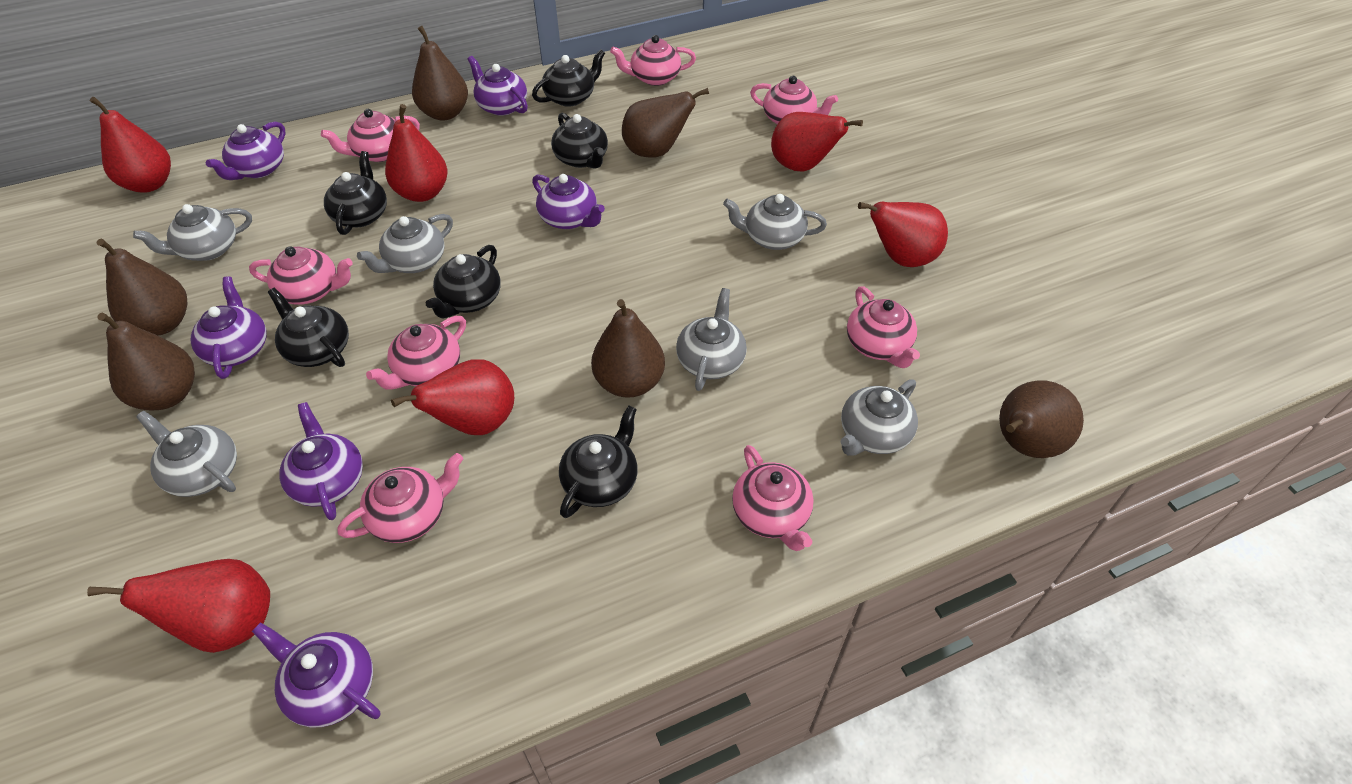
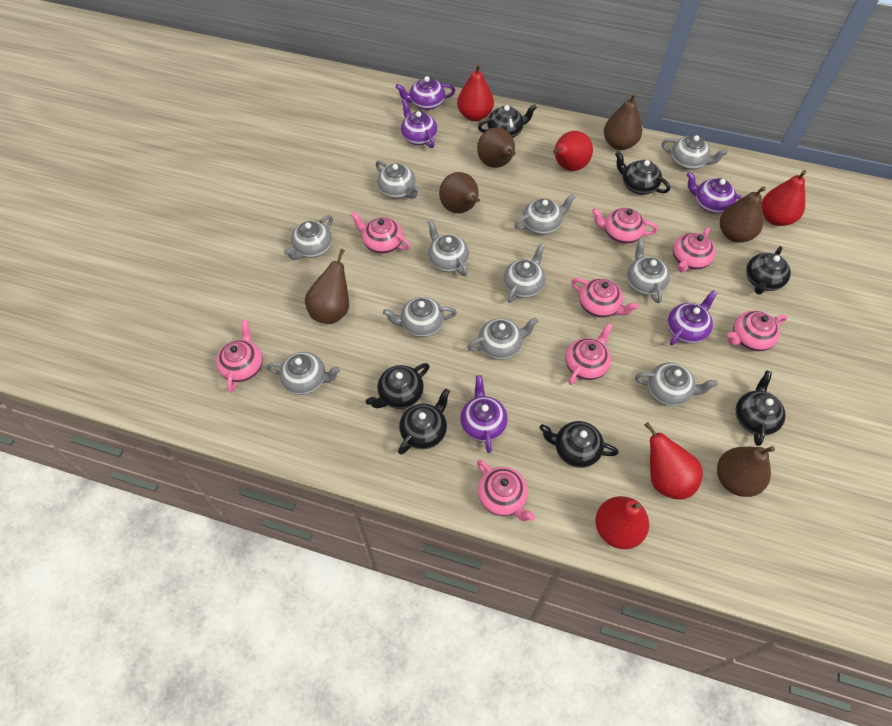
black teapot: [268,288,349,367] [324,151,387,235] [426,245,501,318] [532,49,605,107] [551,113,608,169] [559,406,638,518] = 6 -> [366,363,430,409] [398,388,450,455] [478,104,537,138] [540,421,619,468] [615,151,670,195] [736,370,786,446] [746,246,791,295] = 7
grey teapot: [133,204,252,261] [136,411,237,497] [357,214,453,273] [676,288,747,391] [723,194,827,250] [841,379,918,456] = 6 -> [266,352,340,395] [284,215,333,260] [376,161,420,199] [383,297,457,337] [428,220,469,276] [467,317,538,360] [503,244,546,303] [514,194,576,235] [627,238,670,303] [635,363,718,406] [662,135,728,170] = 11
purple teapot: [190,277,266,379] [206,121,286,180] [252,622,380,728] [279,402,363,520] [468,56,528,116] [532,174,605,229] = 6 -> [396,76,455,110] [401,99,437,148] [460,375,508,453] [667,290,717,346] [687,172,743,214] = 5
red pear: [87,559,270,653] [90,97,171,193] [385,104,448,202] [391,359,514,435] [771,112,863,172] [858,202,948,267] = 6 -> [457,64,494,121] [553,131,593,171] [595,496,649,549] [644,422,703,499] [762,170,806,226] = 5

